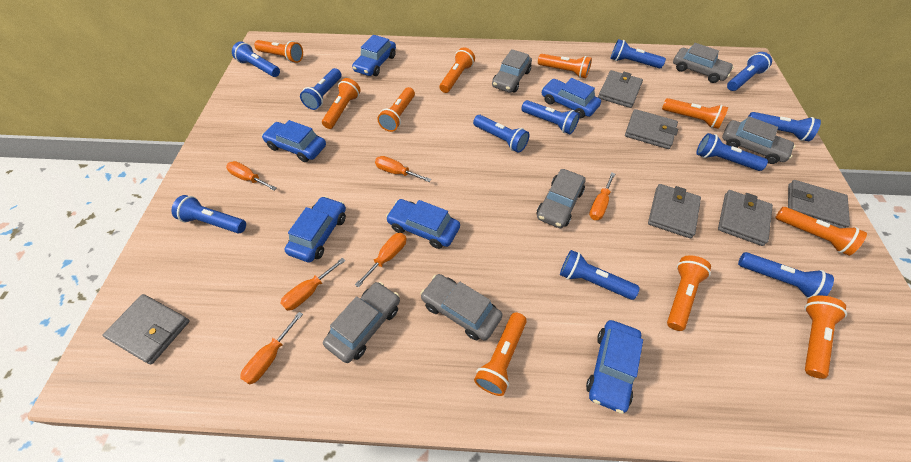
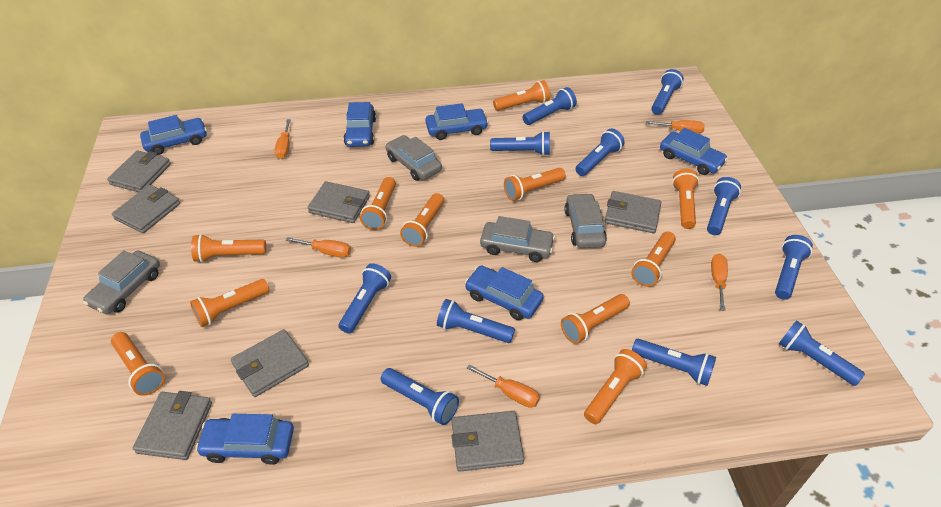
grey car: [323,282,400,363] [420,274,503,341] [492,49,532,93] [537,169,586,228] [673,43,734,83] [722,116,795,164] = 6 -> [83,250,160,314] [386,135,442,181] [480,216,555,262] [564,193,607,248] = 4
grey wallet: [102,294,190,364] [598,70,643,108] [625,109,678,149] [648,184,701,238] [718,190,773,246] [788,180,850,228] = 6 -> [107,150,171,192] [112,185,180,233] [133,391,212,460] [231,329,309,397] [308,181,370,223] [451,411,524,472] [605,191,661,233] = 7
orange flashlight: [254,40,303,63] [322,78,361,129] [377,87,415,132] [440,47,475,93] [474,312,527,396] [538,54,592,78] [662,98,728,129] [667,255,711,331] [775,207,867,256] [805,295,847,379] = 10 -> [111,332,165,396] [190,279,269,327] [191,234,266,262] [360,177,396,230] [400,193,444,247] [493,80,550,111] [504,168,566,201] [561,294,630,344] [584,349,647,424] [631,232,676,287] [672,169,699,229] = 11
orange screwdriver: [226,161,277,191] [240,312,303,385] [280,258,345,311] [355,233,406,288] [375,156,431,182] [589,172,615,220] = 6 -> [275,119,291,159] [286,237,351,258] [466,364,540,408] [646,120,705,133] [711,254,728,311] = 5

